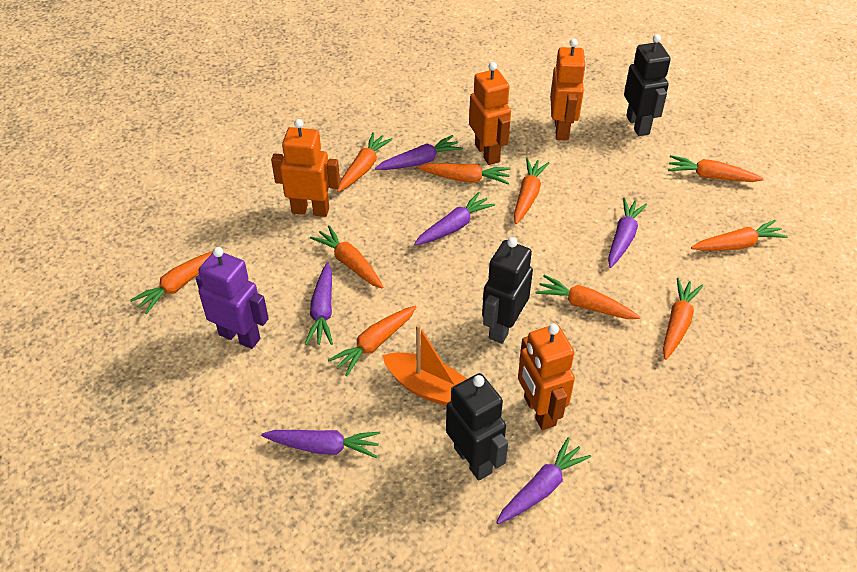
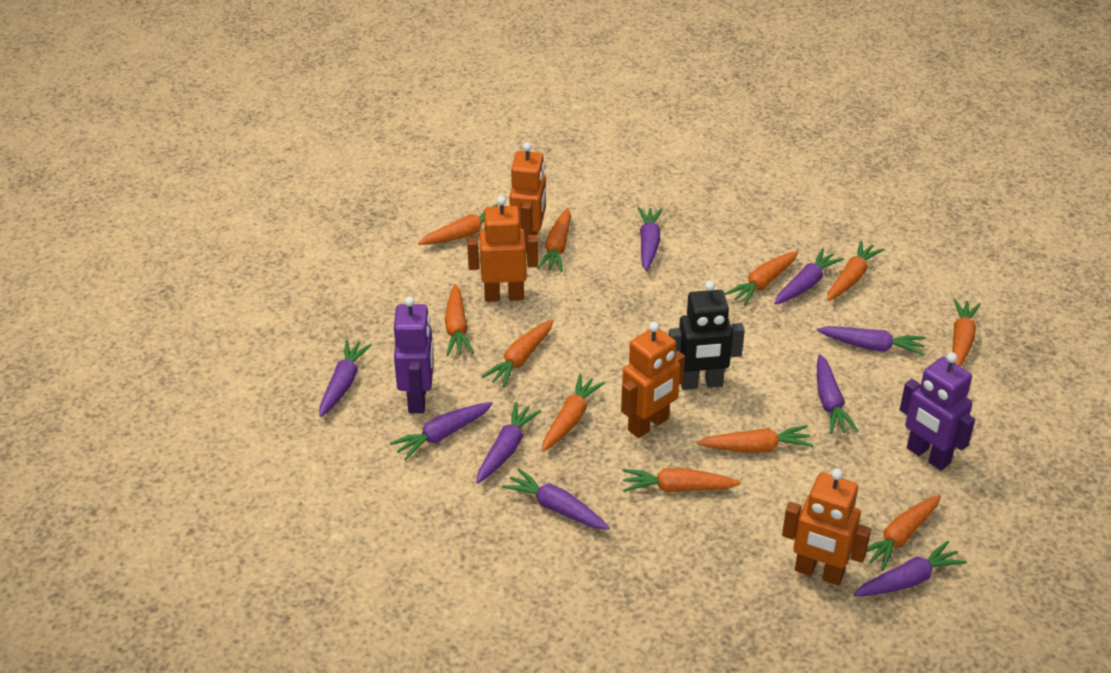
black robot: [446,373,508,481] [482,237,533,344] [624,34,671,136] = 3 -> [669,281,745,390] = 1
orange boat: [382,324,467,406] = 1 -> none = 0
orange carrot: [130,251,213,314] [310,225,384,289] [328,306,416,376] [337,132,393,192] [417,163,511,184] [514,158,549,224] [535,275,640,319] [663,278,703,360] [668,155,764,182] [691,220,788,251] = 10 -> [418,204,498,245] [445,284,474,356] [481,320,553,388] [537,208,571,272] [542,374,605,451] [623,468,741,492] [697,425,813,453] [725,251,798,306] [827,241,884,301] [867,495,941,571] [952,299,981,367] = 11
purple carrot: [261,430,380,458] [305,262,333,345] [375,135,463,170] [414,192,495,245] [496,438,591,524] [608,198,647,268] = 6 -> [319,340,372,417] [390,402,493,461] [477,402,541,483] [502,468,609,530] [638,207,663,271] [774,248,844,305] [817,326,925,356] [817,354,858,434] [854,541,967,596] = 9
purple robot: [196,247,269,349] = 1 -> [394,296,434,413] [900,352,975,471] = 2

